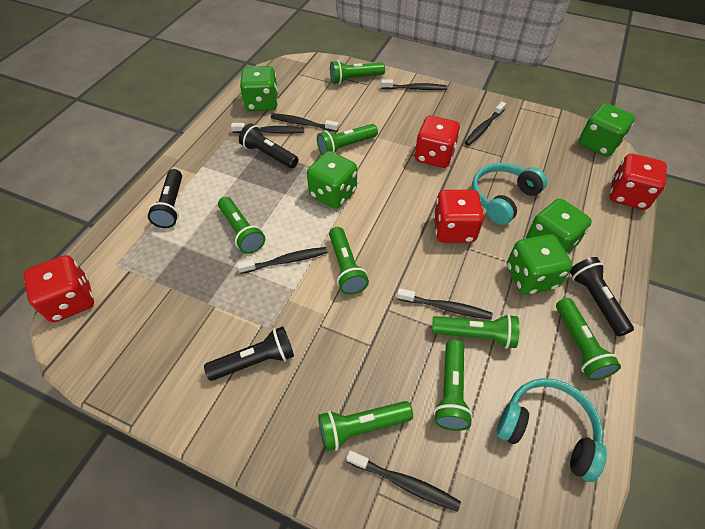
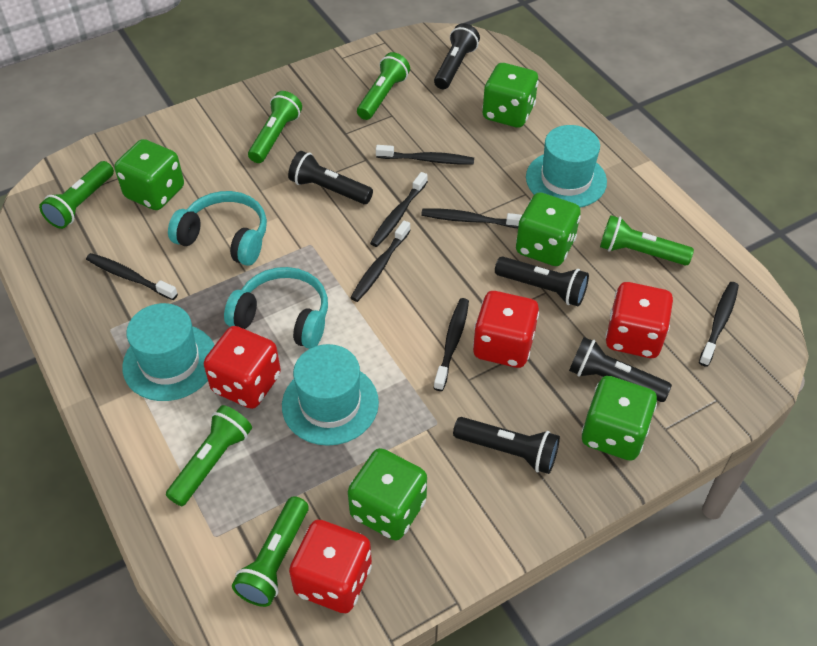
black flashlight: [148,169,182,228] [204,326,294,381] [239,123,299,168] [570,257,634,336] = 4 -> [288,151,373,204] [434,23,480,89] [453,417,560,474] [495,257,589,306] [569,337,672,402] = 5
green flashlight: [218,197,265,254] [317,124,378,155] [318,401,413,452] [329,227,369,295] [330,60,385,84] [432,314,520,349] [434,339,473,431] [556,298,621,381] = 8 -> [39,161,114,229] [166,405,252,506] [232,496,309,607] [248,91,302,163] [357,52,410,120] [600,215,694,266] = 6
turquoise hat: none = 0 -> [122,303,215,401] [282,344,379,446] [526,125,607,207] = 3

